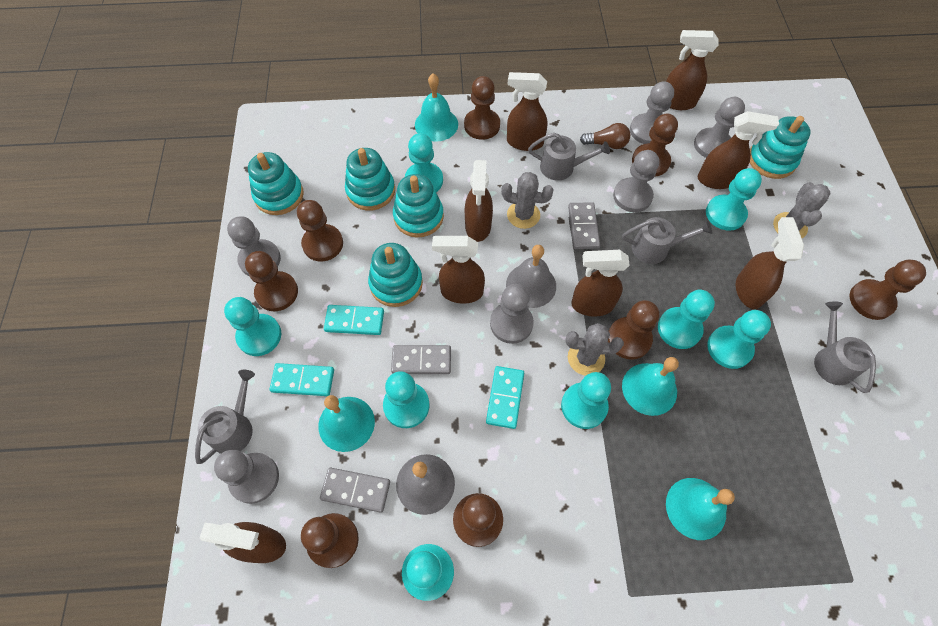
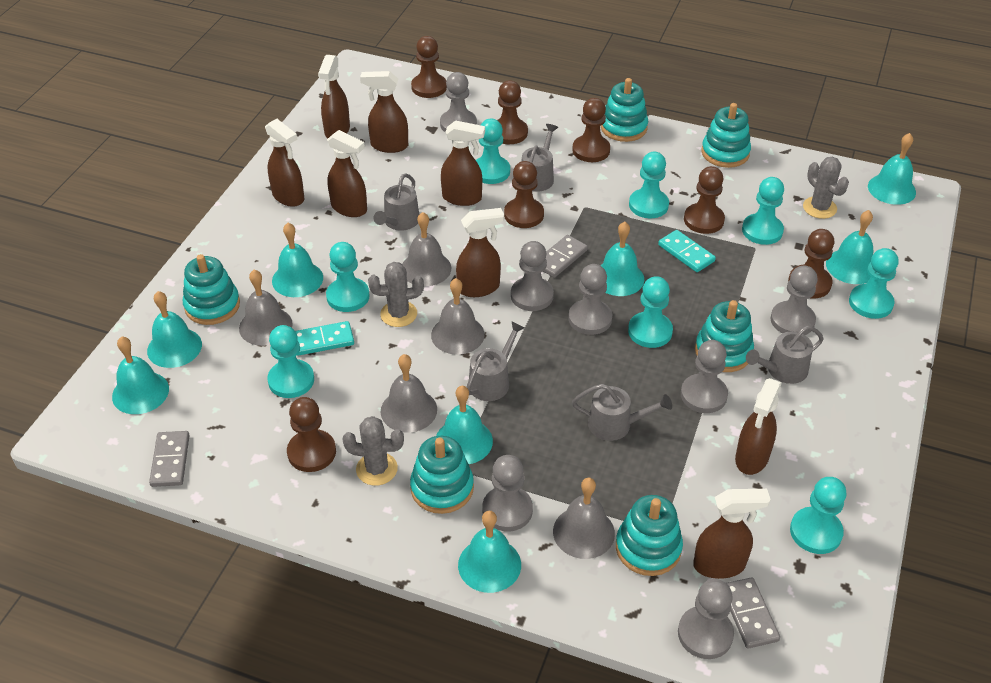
brown light bulb: [580,123,630,149] = 1 -> none = 0
brown pawn: [245,251,298,311] [297,200,343,262] [301,513,359,568] [453,493,503,547] [464,76,500,140] [608,300,659,360] [632,114,678,176] [849,259,926,320] = 8 -> [287,397,336,472] [411,36,447,98] [497,80,528,144] [504,161,544,228] [572,98,610,162] [684,166,725,234] [788,229,834,298] = 7
grey bell: [396,454,455,515] [506,245,556,308] = 2 -> [239,270,293,346] [381,354,437,433] [402,212,452,286] [431,278,485,355] [553,478,615,559] = 5
grey pawn: [214,450,279,504] [227,216,281,276] [490,284,534,344] [613,150,659,212] [630,81,674,144] [694,97,745,158] = 6 -> [440,72,477,132] [482,455,533,531] [511,241,554,311] [568,264,612,335] [678,579,734,659] [681,340,728,413] [771,266,818,335] = 7
grey watering can: [195,370,255,464] [528,133,610,180] [622,217,712,264] [814,301,876,393] = 4 -> [373,173,419,231] [467,321,525,401] [521,124,558,192] [572,384,672,441] [746,326,824,384] = 5
turquoise bell: [318,395,375,452] [415,74,458,142] [622,357,679,416] [666,478,735,540] = 4 -> [112,336,169,414] [147,291,202,368] [272,223,323,297] [436,386,493,464] [458,511,521,593] [600,222,644,296] [826,210,873,284] [868,133,916,205] = 8
turquoise domino: [270,363,334,396] [324,305,384,335] [486,366,524,429] = 3 -> [295,321,354,356] [658,230,716,272] = 2
turquoise stacking toy: [248,152,304,215] [345,148,395,211] [368,243,423,307] [393,174,444,237] [750,116,811,179] = 5 -> [183,254,240,325] [410,436,474,514] [601,78,648,142] [616,495,683,576] [695,300,754,372] [701,103,751,168] = 6

